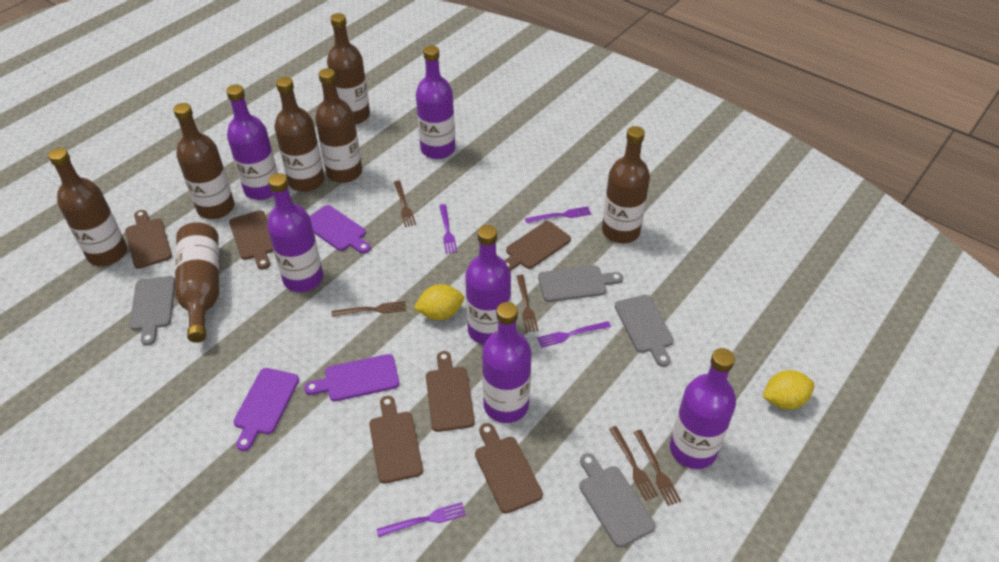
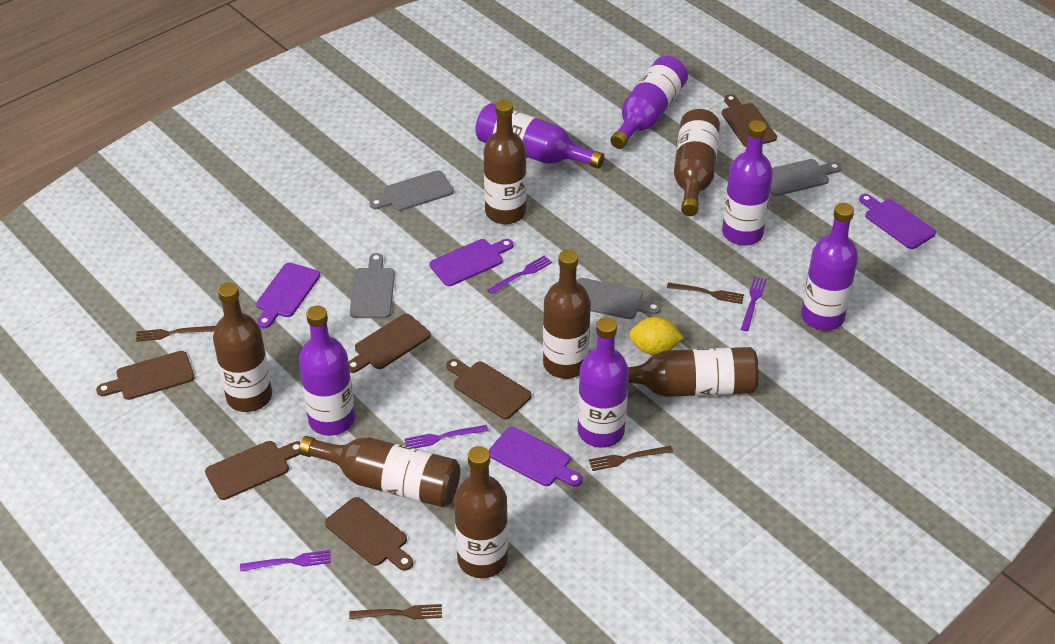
brown fork: [331,301,406,317] [394,181,416,227] [517,275,538,333] [609,426,658,501] [634,430,681,506] = 5 -> [136,326,216,342] [349,604,442,619] [589,446,673,471] [667,283,744,304] = 4
purple cutting board: [233,368,299,451] [304,354,399,401] [310,205,371,254] = 3 -> [256,262,320,328] [429,239,514,286] [488,427,583,487] [859,194,936,249] = 4
yellow lemon: [414,284,464,320] [763,370,815,409] = 2 -> [629,317,684,355] = 1

